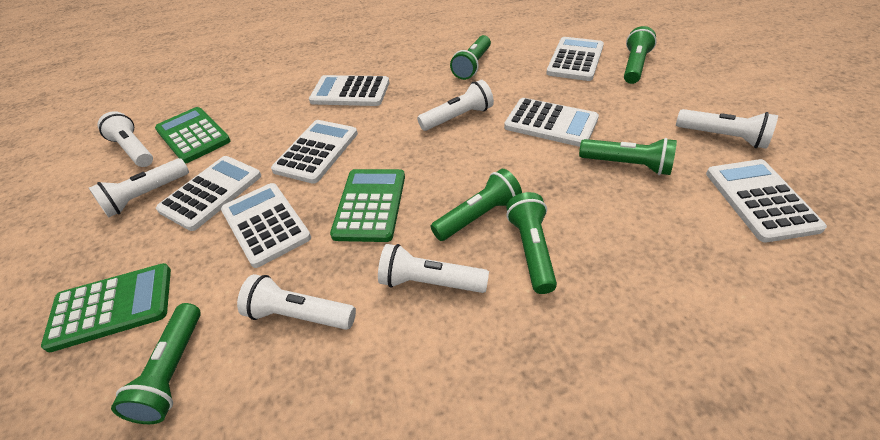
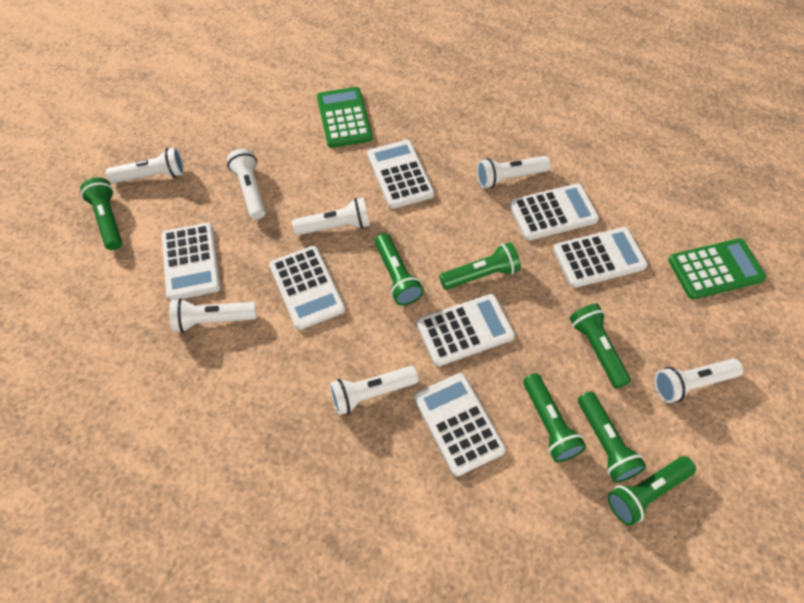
green calculator: [41,263,171,352] [155,107,231,164] [330,169,405,242] = 3 -> [317,87,372,148] [668,238,766,299] = 2
green flashlight: [111,303,201,424] [431,169,522,241] [450,35,491,80] [506,192,557,294] [579,138,677,175] [624,26,656,84] = 6 -> [80,178,122,250] [375,233,424,306] [439,242,521,290] [523,373,586,462] [570,304,631,389] [578,391,646,483] [608,456,696,526] = 7
white flashlight: [89,158,189,217] [97,111,153,167] [237,274,356,330] [378,244,489,293] [417,80,494,131] [676,109,778,149] = 6 -> [106,147,184,183] [169,299,257,333] [227,148,266,220] [292,197,370,235] [329,366,418,415] [477,156,551,188] [654,359,743,403] = 7

